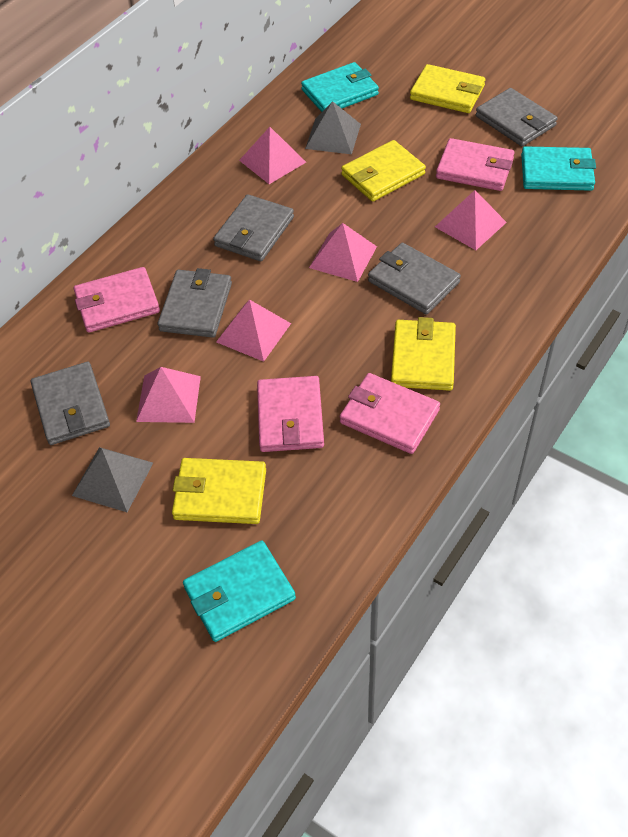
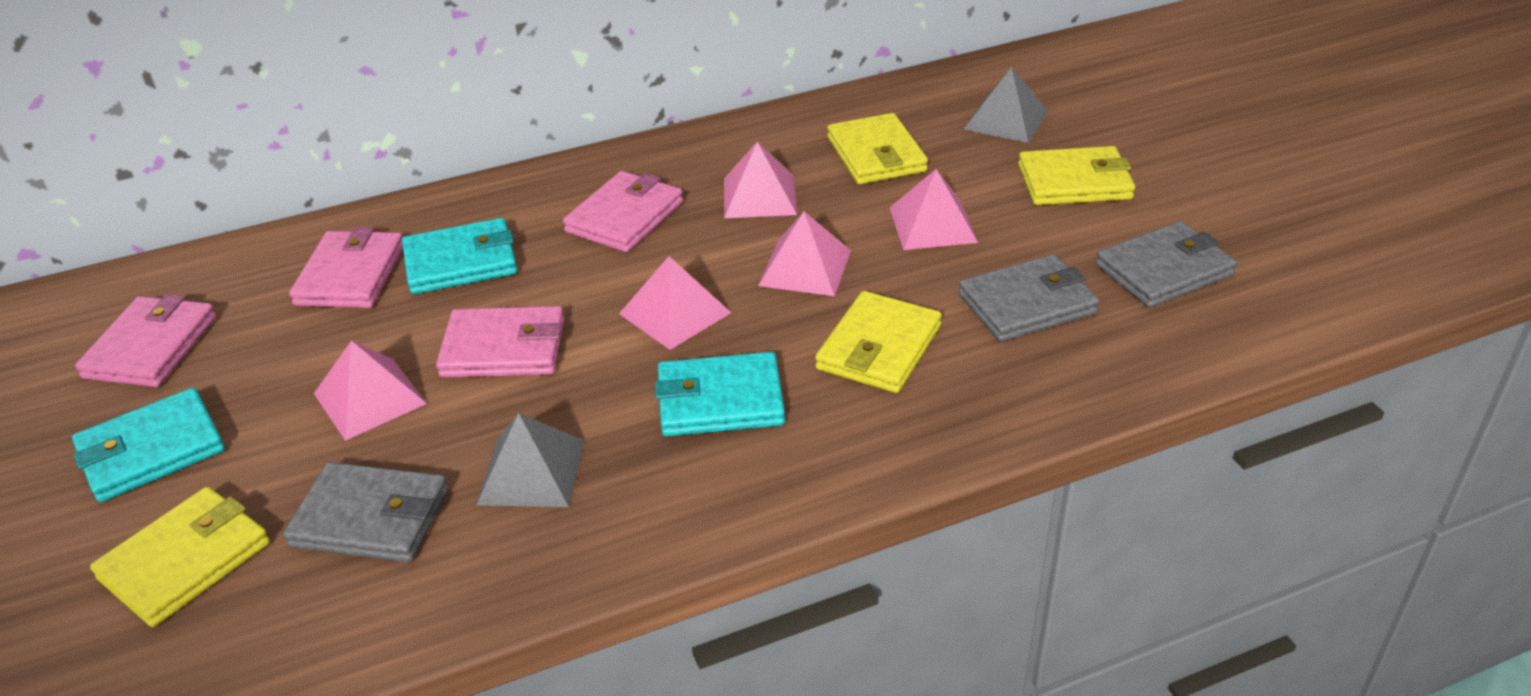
grey wallet: [31,362,110,445] [158,268,232,338] [213,194,294,261] [368,243,461,315] [476,88,558,146] = 5 -> [283,462,449,563] [958,254,1100,342] [1096,221,1237,308] = 3

